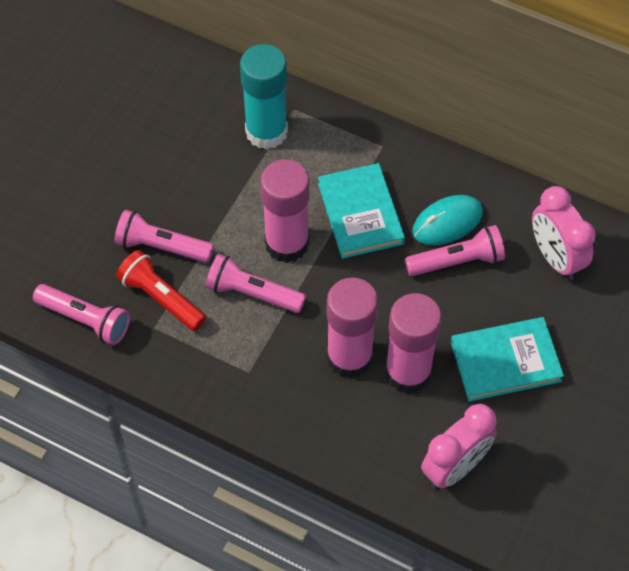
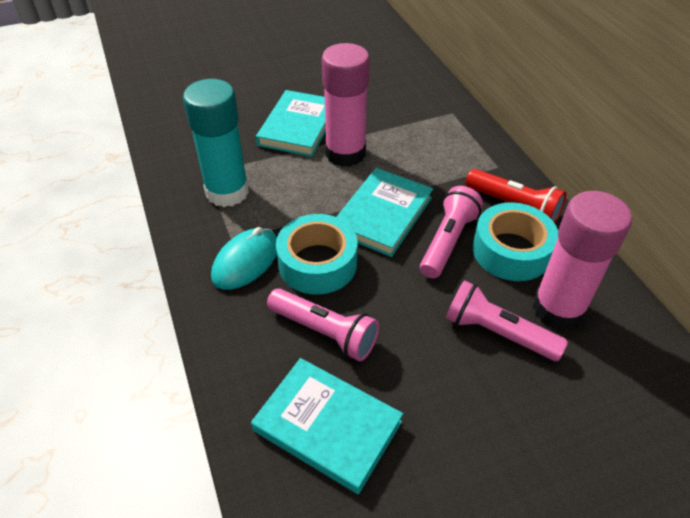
pink clock: [421,404,497,488] [532,186,596,280] = 2 -> none = 0
pink flashlight: [33,284,130,345] [115,210,214,263] [206,254,306,313] [405,225,505,276] = 4 -> [267,288,379,361] [420,186,483,278] [446,280,568,361] = 3
pink glue stick: [261,159,309,263] [327,277,378,378] [385,293,442,394] = 3 -> [322,43,370,167] [532,191,632,330] = 2
turquoise book: [318,163,405,259] [451,317,564,402] = 2 -> [251,358,403,494] [256,90,326,157] [336,168,433,257] = 3
turquoise tape: none = 0 -> [276,214,358,295] [473,202,558,281] = 2

